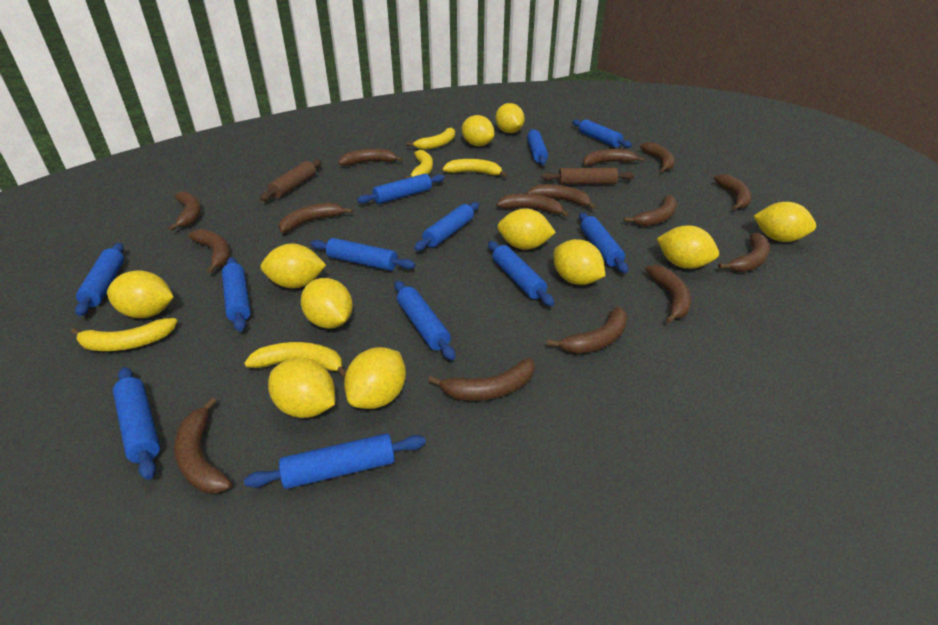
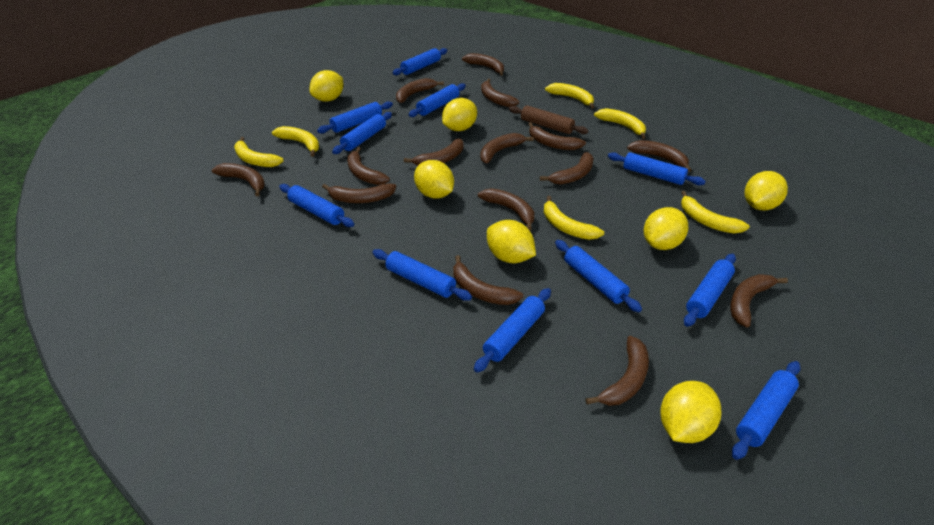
blue rolling pin: [75,243,124,316] [113,367,160,480] [222,257,251,332] [244,433,426,489] [310,238,415,271] [357,174,445,204] [394,281,455,360] [414,202,479,251] [488,241,554,306] [527,129,548,165] [572,119,632,148] [579,212,628,273] = 12 -> [279,184,354,227] [317,101,393,134] [332,112,392,154] [372,249,472,301] [393,48,447,75] [408,83,466,117] [474,288,551,373] [555,240,642,312] [608,152,706,185] [684,254,736,327] [732,361,801,460] = 11
brown rolling pin: [260,160,322,201] [541,168,635,185] = 2 -> [509,105,588,134] = 1
yellow banana: [70,318,177,351] [244,342,346,378] [404,150,433,179] [407,127,455,150] [443,159,507,177] = 5 -> [234,137,284,167] [272,126,319,157] [544,196,604,240] [545,83,594,109] [594,108,646,139] [681,191,750,233] = 6
yellow lemon: [107,270,173,318] [261,243,326,288] [268,358,335,418] [301,278,353,329] [344,347,406,409] [462,115,495,146] [496,103,525,133] [497,208,556,250] [553,239,605,285] [656,225,719,269] [753,202,816,242] = 11 -> [310,70,343,102] [414,160,454,198] [442,98,477,131] [487,220,536,263] [644,207,688,250] [660,381,721,443] [745,171,788,210] = 7

